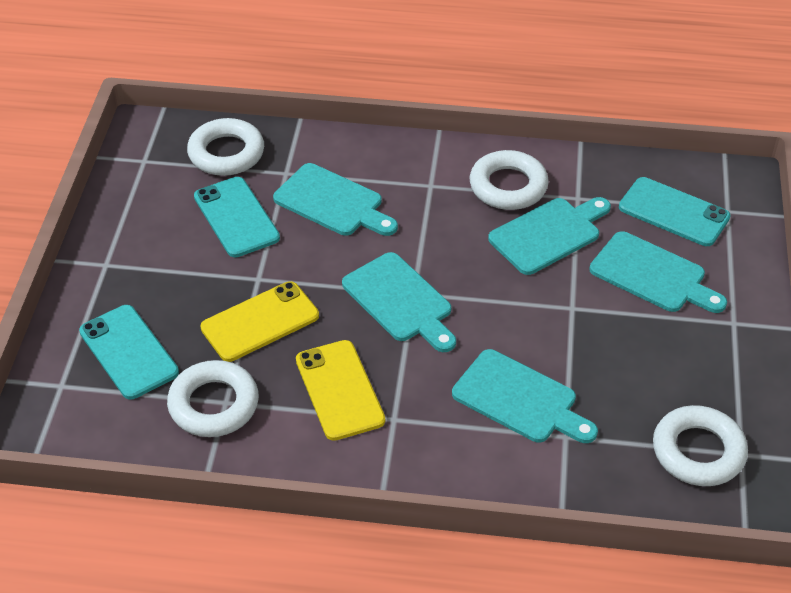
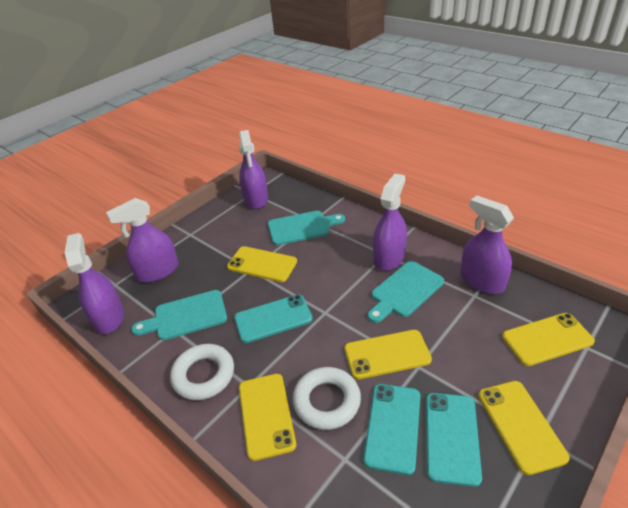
purple spray bottle: none = 0 -> [65,233,124,334] [106,198,179,283] [239,130,268,209] [373,174,407,271] [460,195,514,294] = 5
turquoise cutting board: [273,163,398,236] [342,252,456,352] [452,349,598,443] [488,197,611,275] [589,231,727,313] = 5 -> [131,290,227,340] [268,211,345,245] [368,261,444,323] = 3
white ring: [167,360,259,437] [187,118,264,176] [470,150,549,210] [653,405,748,486] = 4 -> [170,344,234,400] [293,367,361,430] = 2
yellow phone: [200,281,319,362] [296,340,385,441] = 2 -> [227,246,297,282] [239,374,296,461] [345,330,432,379] [478,381,570,475] [502,313,595,366] = 5

